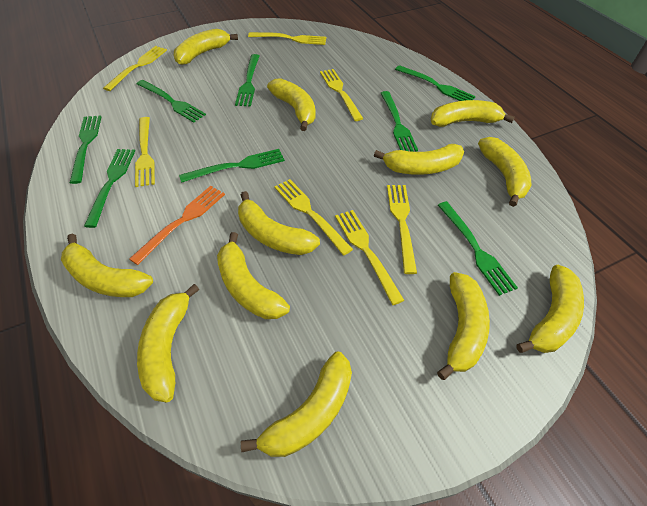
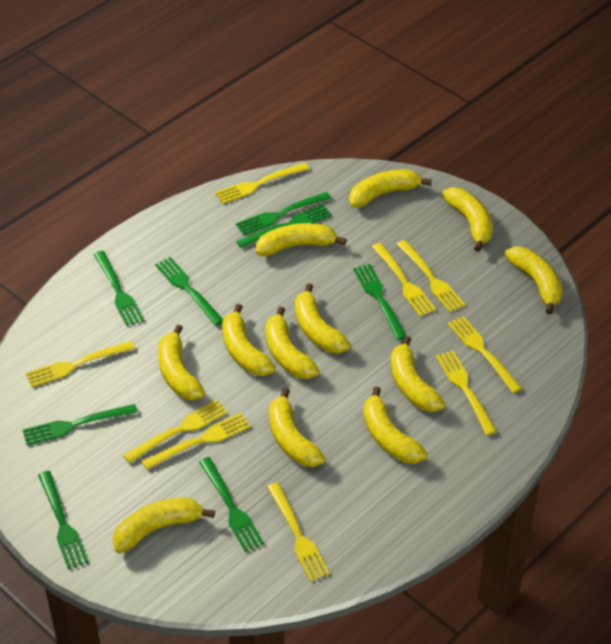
orange fork: [129,186,225,265] = 1 -> none = 0
yellow fork: [103,46,167,91] [135,117,155,187] [248,32,326,45] [274,179,353,255] [320,69,363,121] [335,210,405,305] [387,185,417,274] = 7 -> [26,341,135,387] [123,399,228,463] [141,413,251,470] [215,163,309,204] [267,482,330,581] [372,243,436,316] [397,240,465,312] [436,351,497,435] [448,316,522,393] = 9

